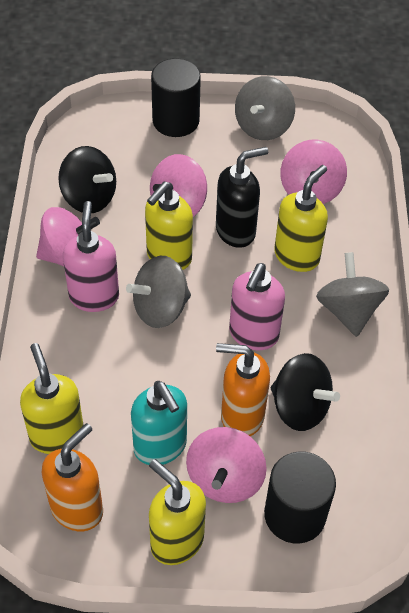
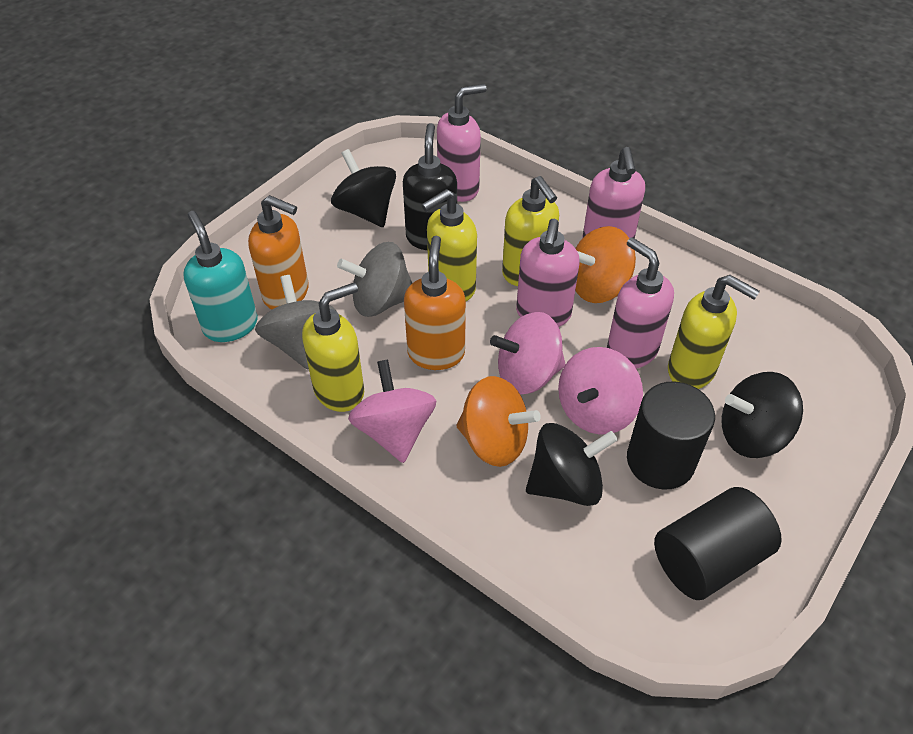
black spinning top: [58,146,116,213] [271,353,340,431] = 2 -> [331,149,396,227] [526,423,617,506] [722,372,803,458] = 3
grey spinning top: [126,256,191,328] [235,76,295,140] [316,252,389,337] = 3 -> [255,275,337,369] [337,242,412,317] = 2
orange spinning top: none = 0 -> [457,376,541,467] [575,226,636,303] = 2
pink soap dispenser: [63,201,119,312] [229,263,285,350] = 2 -> [437,84,487,202] [516,219,580,327] [582,147,645,239] [607,237,674,369] = 4
pink spinning top: [36,207,100,266] [150,154,207,217] [186,427,267,503] [280,140,347,204] = 4 -> [348,359,436,463] [490,312,566,394] [558,347,643,434] = 3

